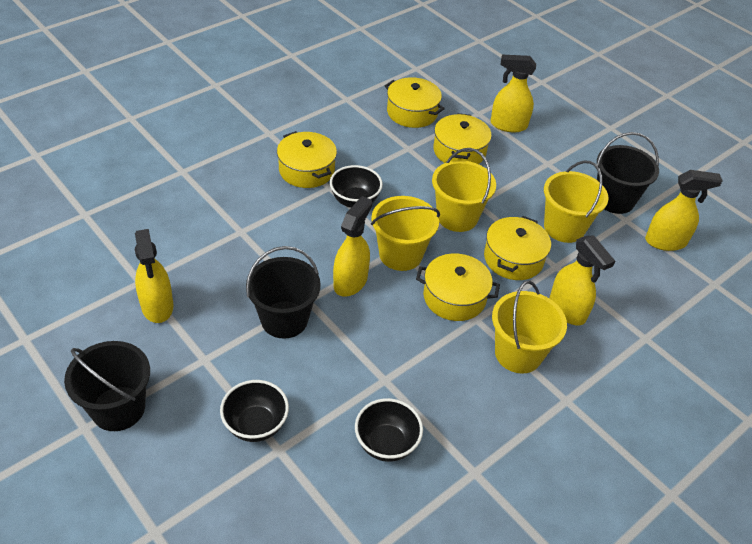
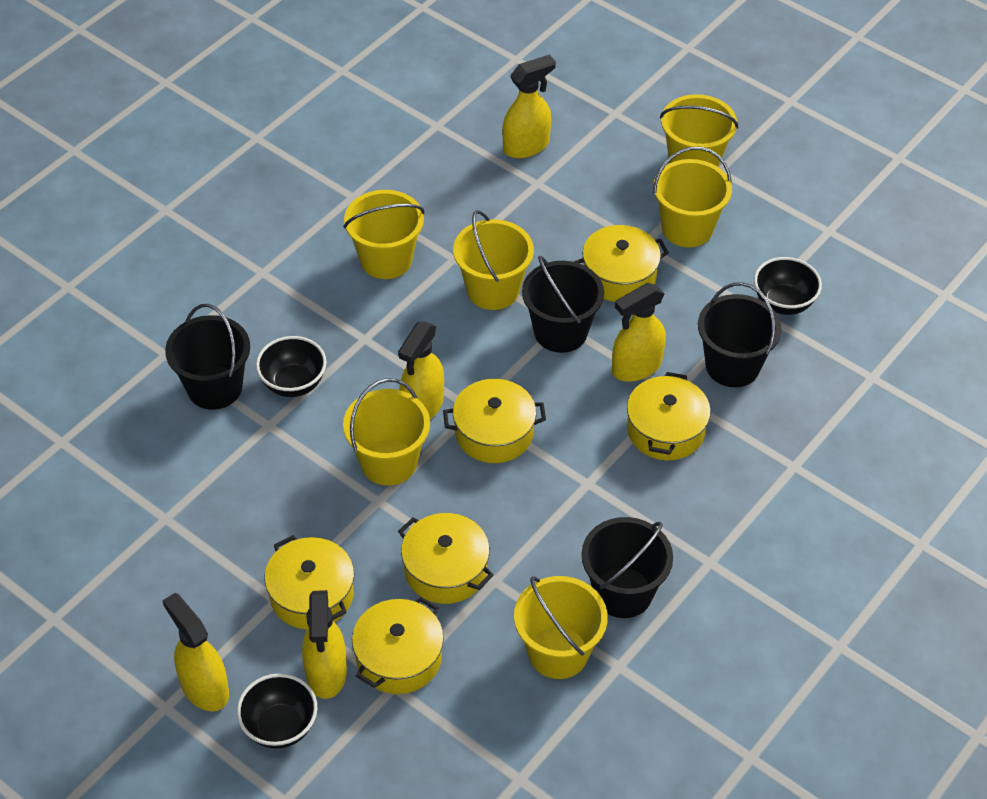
black bucket: [64,341,150,431] [246,246,321,339] [597,132,659,214] = 3 -> [165,304,250,410] [522,256,604,353] [581,517,673,618] [698,282,781,387] = 4
yellow bucket: [371,196,440,271] [432,148,496,232] [492,281,567,373] [544,160,609,243] = 4 -> [343,190,425,279] [343,378,430,486] [453,210,534,310] [514,576,608,679] [653,147,732,247] [660,94,738,167] = 6
yellow pot: [277,131,337,188] [385,77,445,128] [416,254,500,321] [433,113,492,164] [484,216,551,280] = 5 -> [265,535,354,630] [352,597,444,694] [398,513,494,604] [443,379,546,463] [574,225,669,302] [627,372,711,460] = 6

